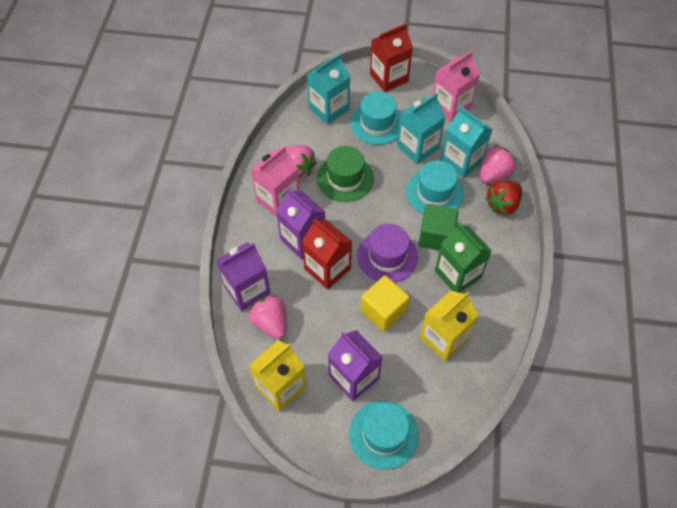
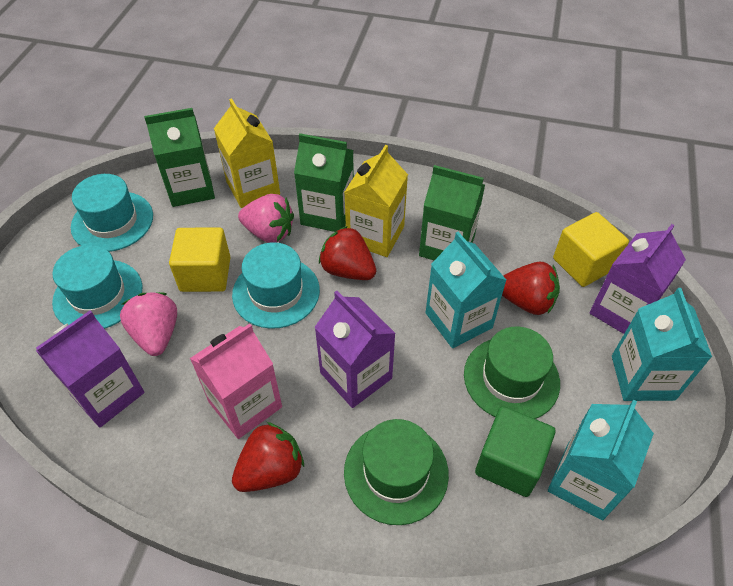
green carton: [435,223,492,293] = 1 -> [144,108,215,207] [294,133,354,232] [419,165,485,260] = 3
green hat: [317,146,374,202] = 1 -> [344,419,449,525] [464,327,560,419] = 2
pink carton: [251,146,300,217] [432,51,480,122] = 2 -> [190,324,282,439] = 1
pink strawberry: [249,295,287,339] [286,145,317,178] [480,145,516,183] = 3 -> [120,292,177,356] [238,194,294,243] = 2
purple hat: [357,224,418,283] = 1 -> none = 0
red carton: [302,218,352,290] [370,23,413,92] = 2 -> none = 0
red strawberry: [485,181,522,215] = 1 -> [232,422,304,492] [319,226,376,280] [502,262,560,315] = 3
yellow cube: [360,276,410,332] = 1 -> [169,227,230,292] [553,212,629,287] = 2

